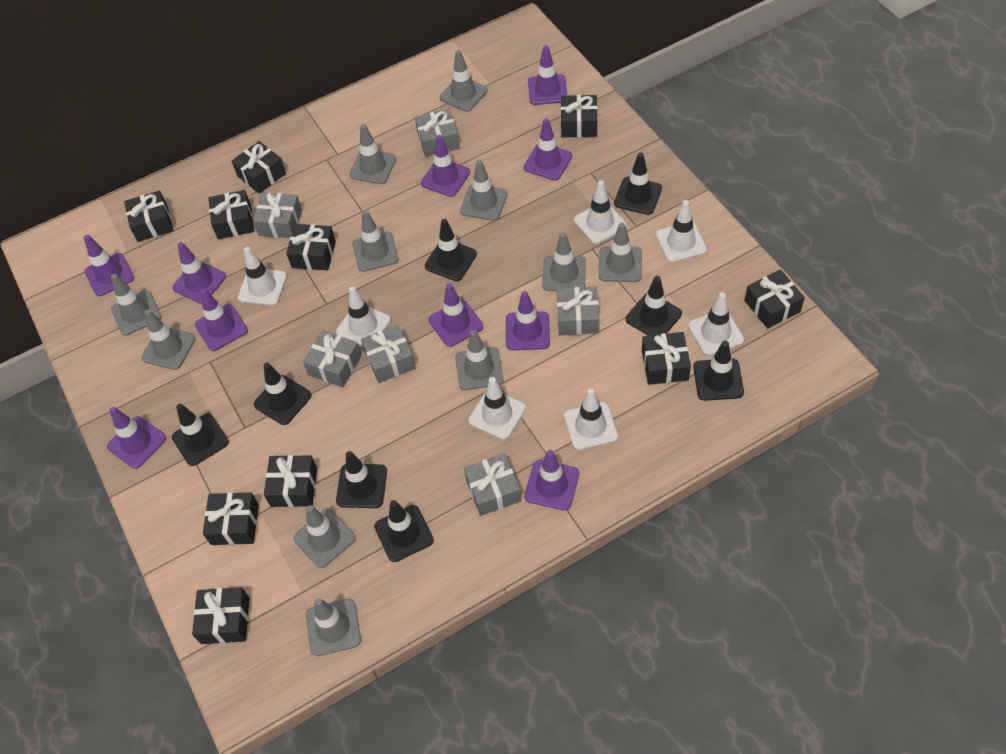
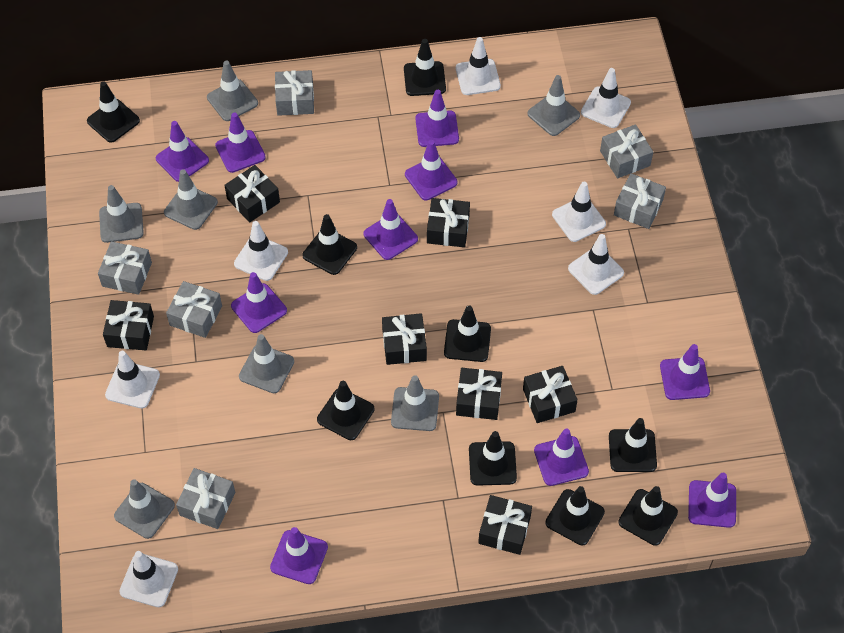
black gift: [124,191,174,242] [192,587,250,644] [203,492,259,545] [209,190,254,239] [232,141,286,194] [264,455,317,507] [286,224,336,270] [561,95,598,137] [642,332,691,385] [744,270,805,329] = 10 -> [103,300,154,350] [224,165,280,223] [382,313,427,365] [427,198,470,247] [456,368,502,420] [478,495,532,555] [523,366,578,423] = 7
black traffic cone: [172,404,229,466] [254,363,312,425] [336,451,387,508] [374,500,434,562] [425,219,477,281] [614,153,662,215] [626,276,682,336] [693,341,744,401] = 8 -> [87,81,140,143] [303,214,357,275] [317,381,374,440] [404,39,446,96] [444,305,491,362] [469,431,517,486] [545,486,605,545] [609,418,657,472] [618,486,678,546] = 9
grey traffic cone: [111,274,161,336] [141,310,195,370] [293,505,356,568] [306,598,361,656] [349,124,396,184] [352,210,399,272] [440,50,488,112] [455,330,504,390] [460,160,508,221] [542,232,586,291] [599,223,642,282] = 11 -> [99,185,144,243] [114,479,175,539] [164,169,218,230] [207,61,258,121] [239,334,294,393] [391,375,439,431] [527,75,580,136] = 7

